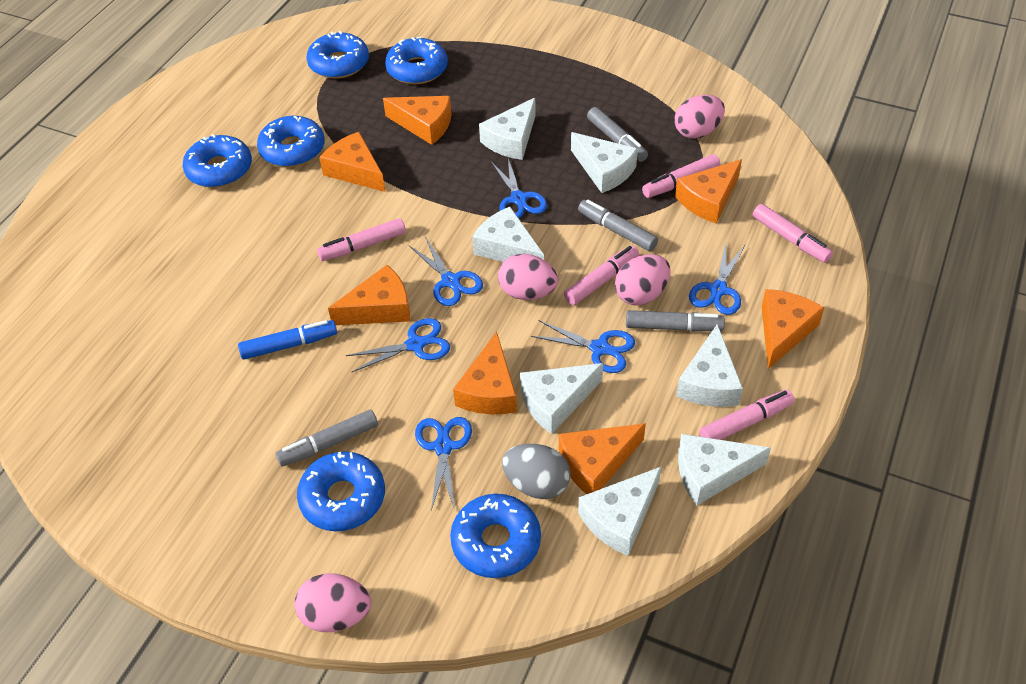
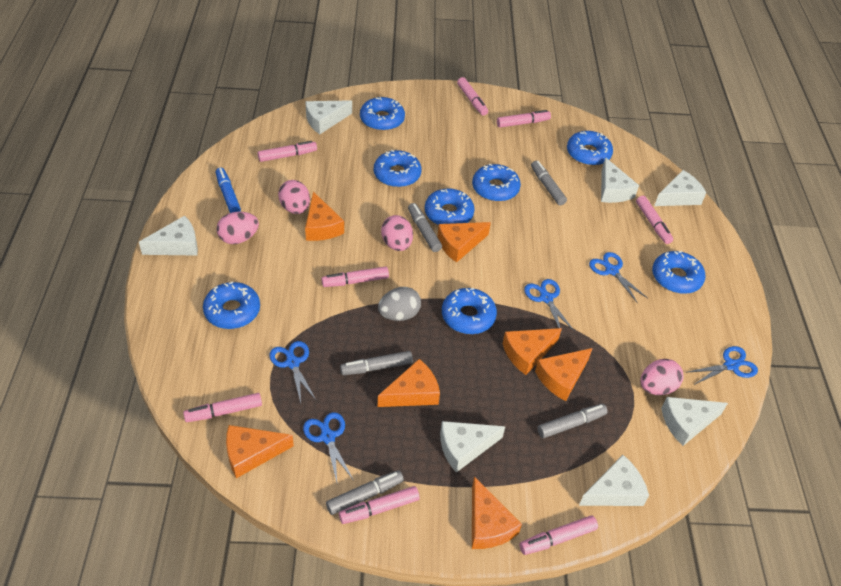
blue donut: [183,134,252,188] [257,116,325,167] [297,451,385,531] [307,31,369,79] [385,36,448,84] [450,494,541,578] = 6 -> [203,281,260,329] [360,97,405,131] [374,150,421,187] [425,189,474,225] [442,288,497,334] [472,164,521,202] [567,131,613,166] [652,251,705,294] = 8
blue scissors: [346,318,450,372] [409,237,483,306] [415,417,472,511] [491,158,547,218] [531,320,635,373] [689,242,745,315] = 6 -> [269,341,316,403] [303,412,354,482] [524,279,575,334] [589,252,647,303] [688,346,758,385] = 5
grey marker: [275,409,378,467] [578,200,658,251] [587,107,648,162] [626,310,725,332] = 4 -> [326,470,404,515] [340,351,413,375] [408,203,442,252] [531,161,567,205] [537,404,608,438] = 5
pink marker: [317,218,406,261] [564,245,639,305] [642,154,720,198] [699,390,795,440] [753,204,833,263] = 5 -> [183,393,262,422] [258,141,317,162] [321,267,389,287] [339,486,420,524] [457,77,488,116] [497,110,551,128] [520,515,598,555] [636,196,673,244] = 8

